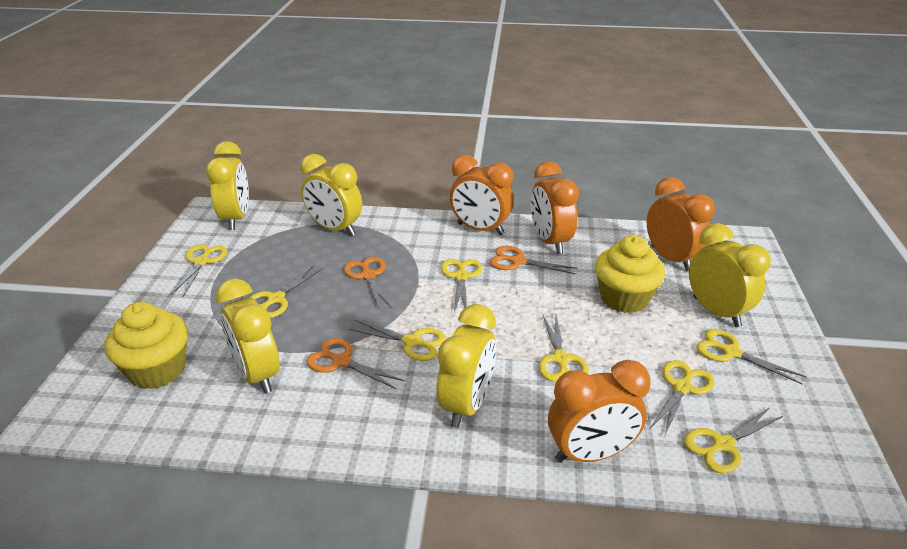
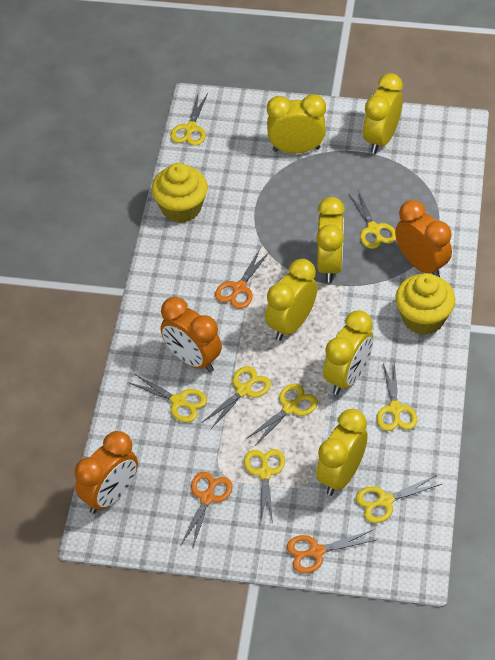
orange clock: [450,155,514,235] [531,161,579,254] [548,360,651,463] [647,177,715,271] = 4 -> [75,431,138,514] [160,297,222,372] [395,200,452,277] = 3
yellow clock: [206,141,249,230] [216,278,280,394] [300,154,362,236] [437,304,496,428] [689,223,771,327] = 5 -> [265,259,318,341] [267,94,326,153] [316,197,345,283] [316,409,368,496] [323,310,373,395] [363,73,403,154] = 6

